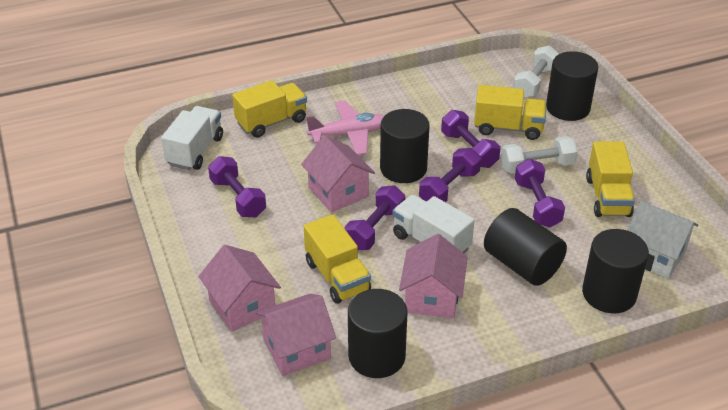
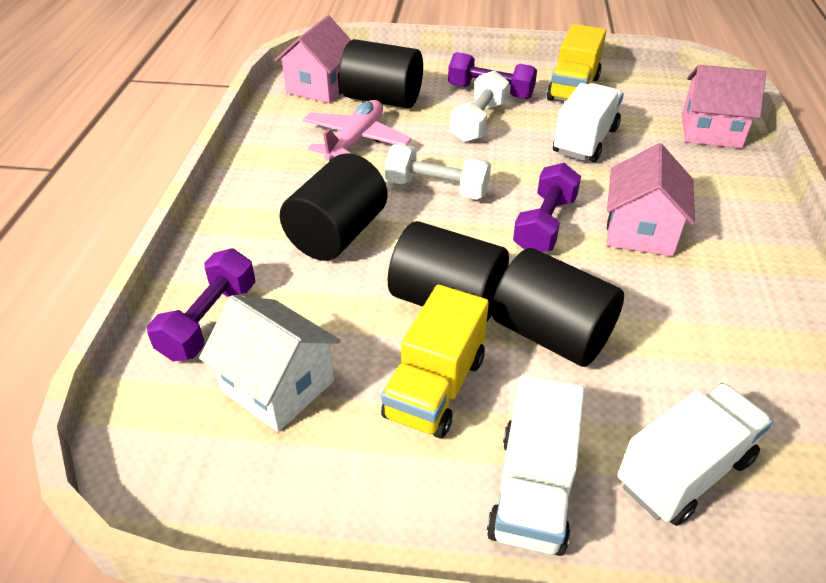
black cylinder: [348,289,407,378] [380,109,430,183] [484,208,567,286] [546,51,598,121] [582,229,649,313] = 5 -> [280,153,388,261] [339,39,423,108] [388,221,509,321] [492,248,624,367] = 4
pink house: [199,245,281,332] [256,294,336,376] [301,136,375,213] [399,234,468,318] = 4 -> [275,16,351,103] [607,143,695,256] [682,65,766,148] = 3
purple dumbbell: [208,156,266,217] [344,185,405,250] [419,148,481,202] [441,110,500,168] [515,159,565,227] = 5 -> [147,248,255,361] [448,52,537,99] [513,163,581,252] = 3
white truck: [161,106,223,170] [392,195,475,253] = 2 -> [487,375,584,556] [553,83,624,162] [617,383,773,526] = 3
yellow truck: [232,80,307,138] [304,214,371,304] [474,85,547,140] [586,141,635,217] = 4 -> [381,284,489,438] [546,24,606,101] = 2

